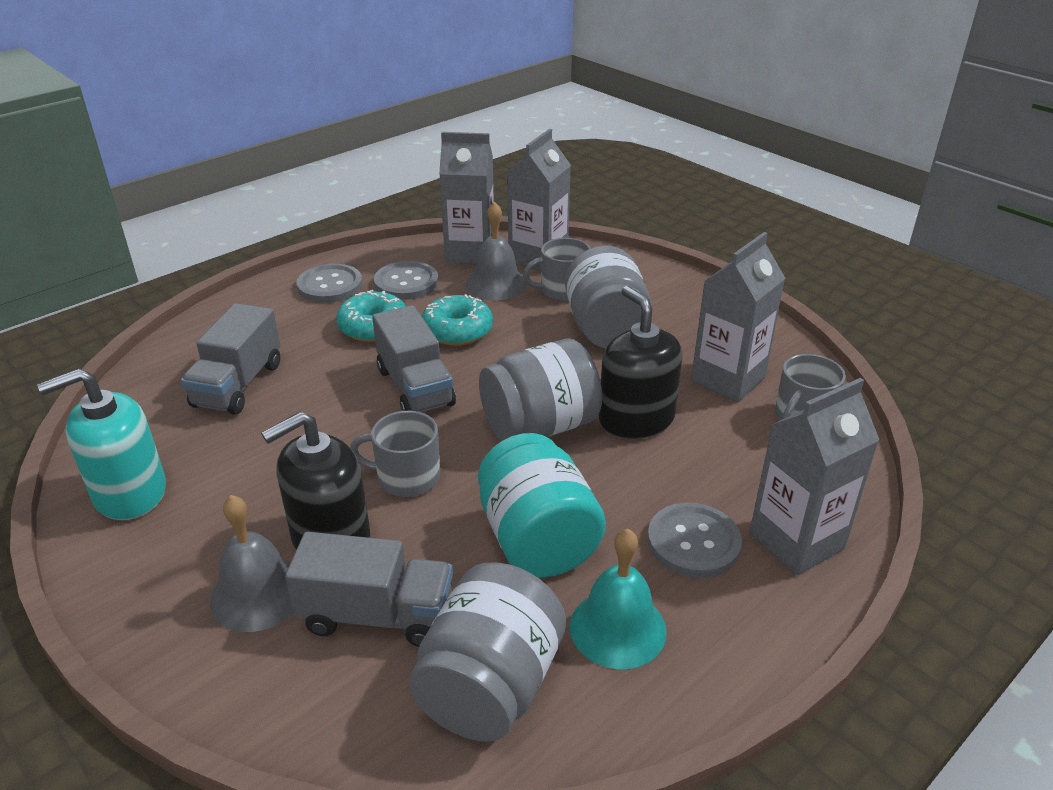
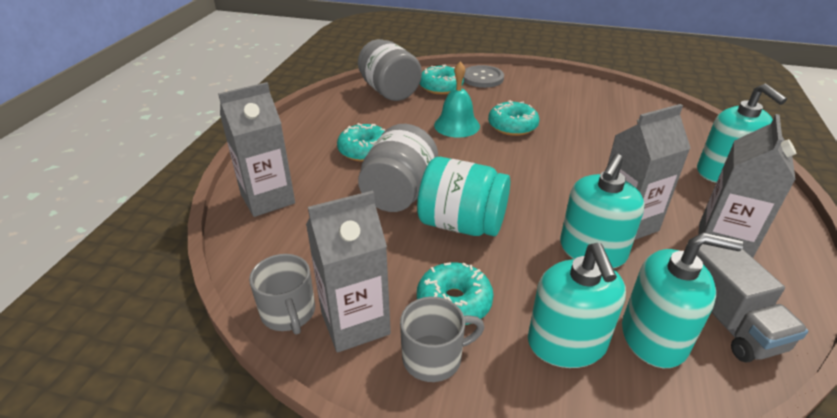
black soap dispenser: [261,412,370,550] [599,286,683,439] = 2 -> none = 0
grey bell: [210,495,294,632] [466,202,527,300] = 2 -> none = 0
grey button: [297,264,363,303] [374,261,438,300] [647,503,742,578] = 3 -> [463,65,504,88] = 1
grey jar: [409,562,566,742] [479,339,602,441] [565,245,651,348] = 3 -> [358,39,422,101] [358,124,438,212] = 2
grey mug: [350,411,440,497] [523,238,590,301] [775,354,846,420] = 3 -> [249,254,315,335] [400,297,484,382] = 2
grey truck: [181,303,280,415] [285,532,453,647] [372,305,456,412] = 3 -> [696,236,808,362] = 1
turquoise donut: [336,290,406,342] [422,294,493,346] = 2 -> [337,123,385,162] [417,262,494,325] [419,64,464,95] [488,100,539,136] = 4
turquoise soap dispenser: [37,368,166,520] = 1 -> [528,243,626,368] [560,154,645,268] [622,232,744,368] [697,84,787,183] = 4

